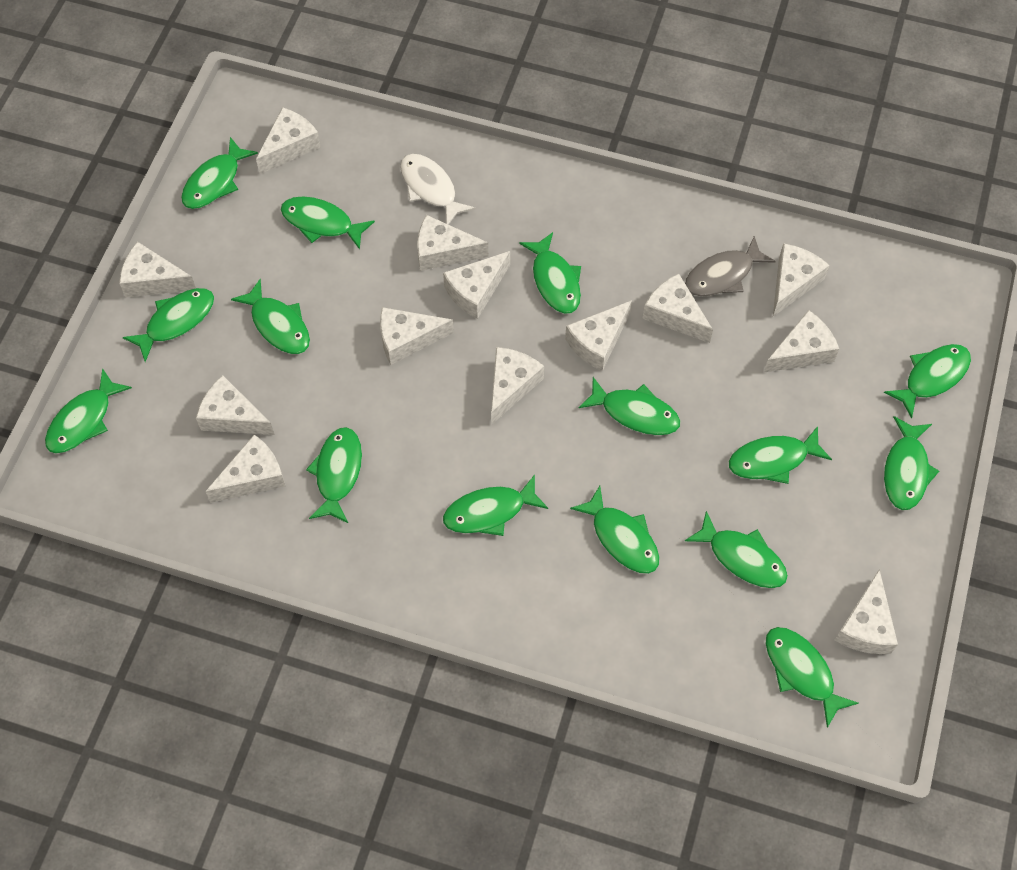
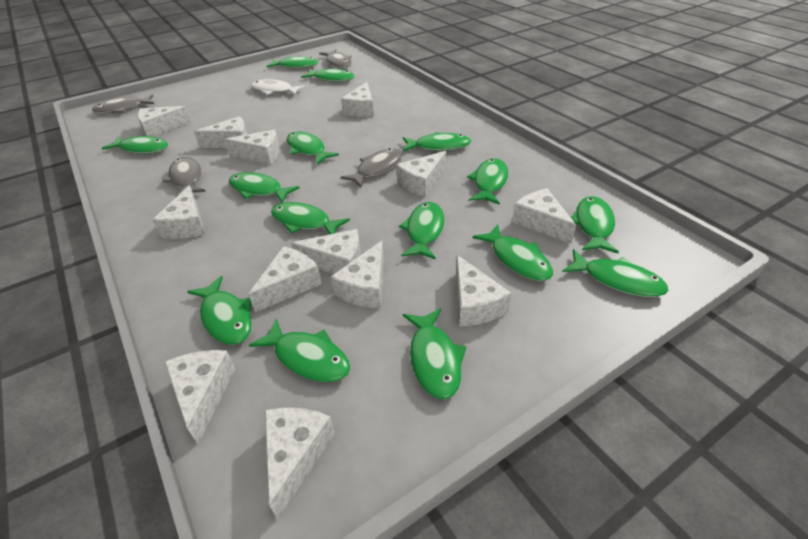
grey fish: [685,236,776,296] = 1 -> [92,94,154,113] [163,157,206,198] [319,49,351,68] [341,148,403,188] = 4

